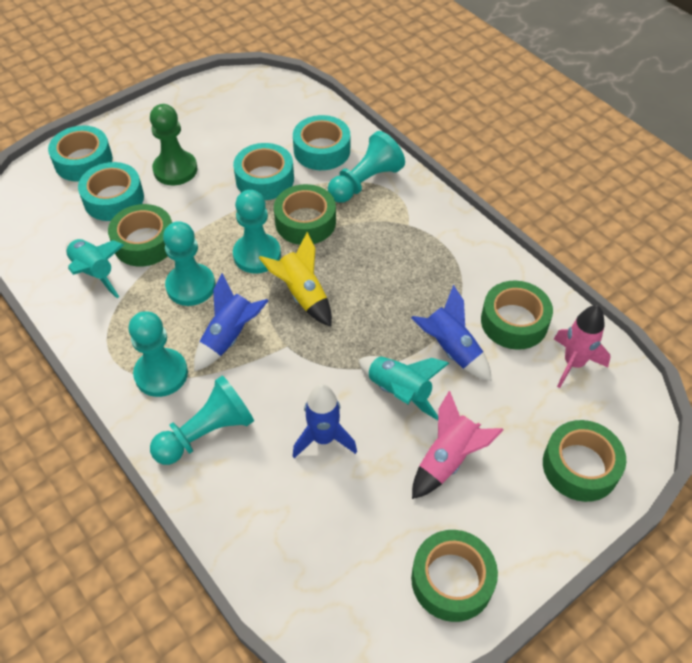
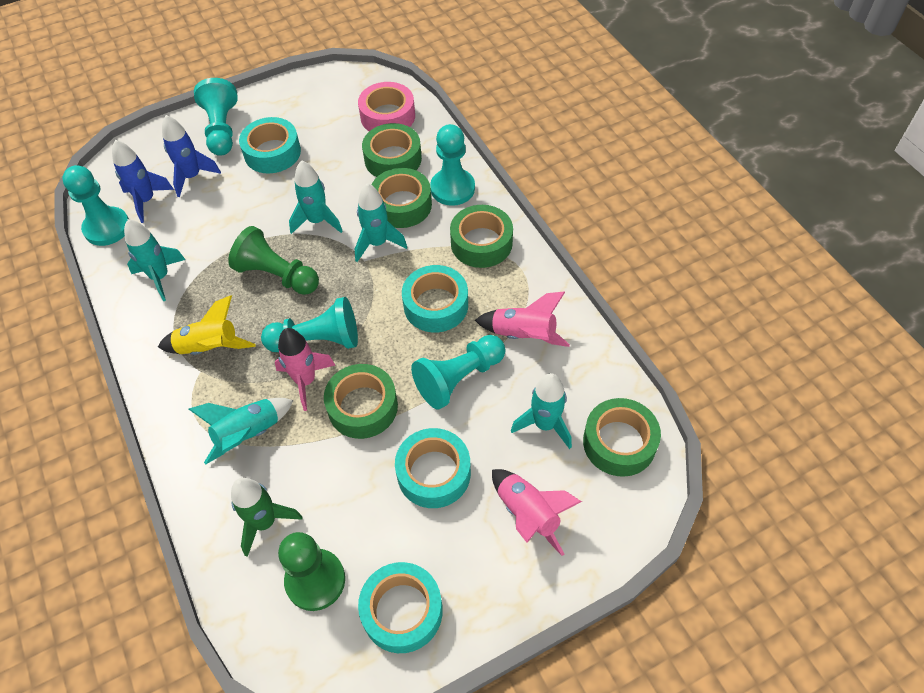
blue rocket: [194,273,269,372] [293,384,357,458] [411,285,492,381] = 3 -> [112,140,174,223] [162,115,221,197] = 2
green pawn: [150,104,198,185] = 1 -> [228,226,319,295] [278,532,345,611] = 2
green rocket: none = 0 -> [231,478,303,557] = 1
pink rocket: [412,391,503,499] [554,305,610,388] = 2 -> [275,328,335,411] [475,292,570,347] [492,469,582,556] = 3
pink tape: none = 0 -> [358,82,415,131] = 1
turquoise rocket: [66,239,124,298] [359,356,449,420] = 2 -> [124,219,186,301] [189,398,293,464] [289,160,343,234] [355,183,407,262] [511,373,572,449] = 5

